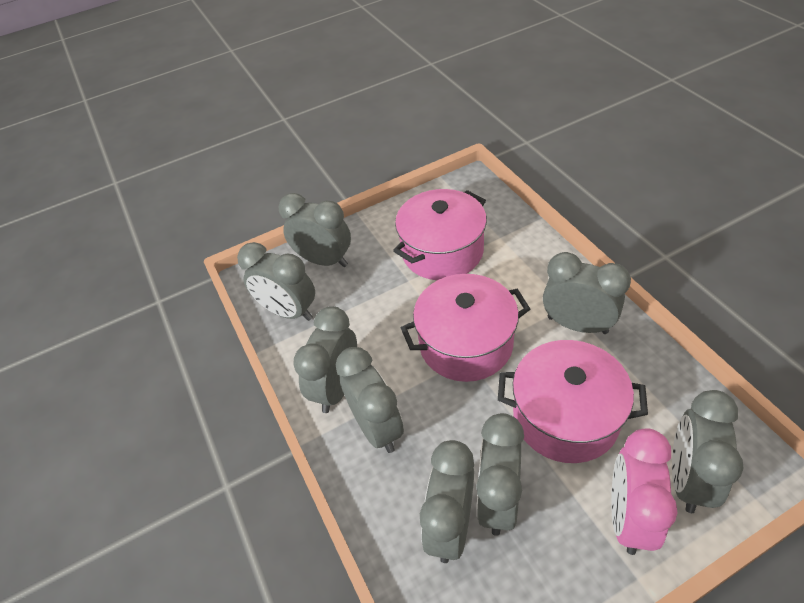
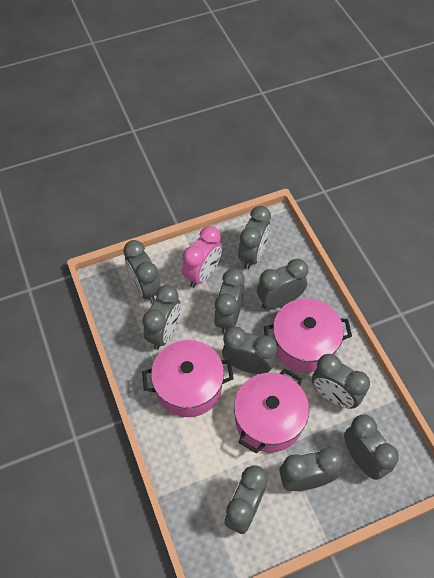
grey clock: [237,242,315,321] [278,193,351,267] [293,306,357,413] [336,347,404,453] [420,440,474,563] [476,413,524,536] [543,252,631,334] [672,390,744,513] = 8 -> [123,240,161,303] [142,285,181,350] [214,268,245,334] [222,326,277,374] [225,465,268,534] [238,206,271,269] [257,259,308,309] [279,447,343,491] [312,354,370,409] [344,415,399,480] = 10

